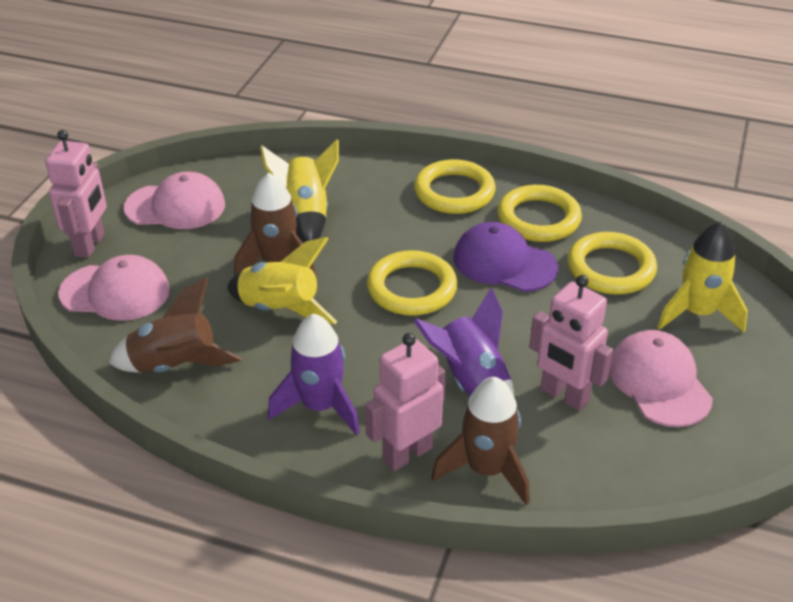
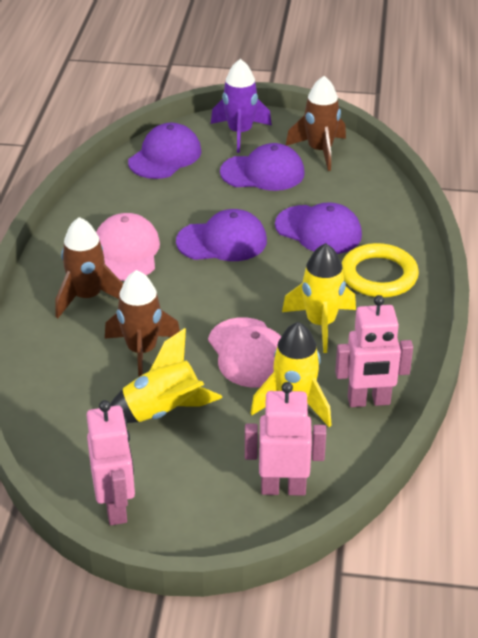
pink cap: [58,255,170,321] [124,172,225,229] [609,330,713,427] = 3 -> [96,213,160,281] [208,317,282,388] = 2
purple cap: [453,222,558,292] = 1 -> [128,123,201,179] [176,209,267,261] [220,143,305,191] [275,202,362,254] = 4
purple rocket: [268,313,360,435] [414,287,515,398] = 2 -> [211,59,272,153] = 1
yellow ring: [367,250,458,316] [414,159,496,214] [498,185,582,242] [568,232,657,295] = 4 -> [342,243,419,298] = 1

